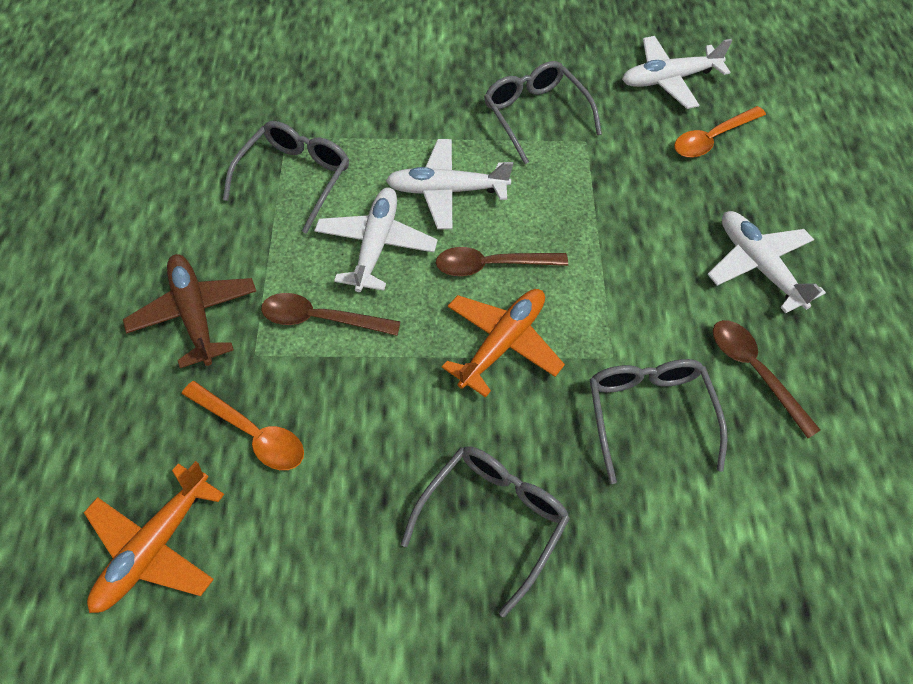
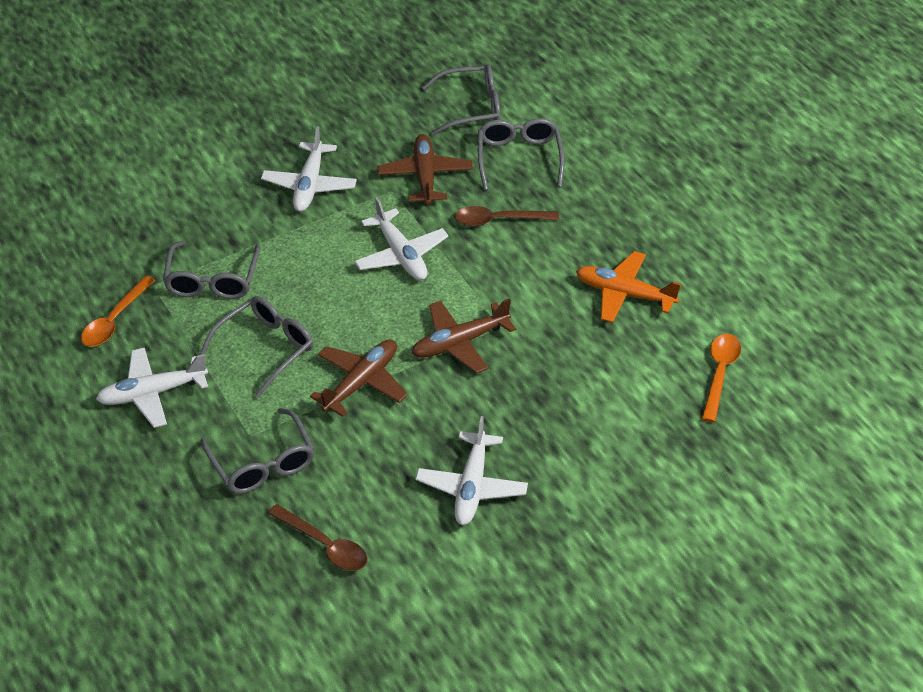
brown plane: [123,254,256,368] = 1 -> [310,340,408,417] [378,134,473,205] [412,298,516,373] = 3
brown spoon: [261,293,401,336] [436,247,568,276] [713,320,820,438] = 3 -> [268,504,367,571] [454,206,559,226] = 2
grey glasses: [223,121,349,234] [401,446,570,617] [484,61,602,164] [589,359,728,484] = 4 -> [163,241,260,299] [199,296,313,398] [201,408,315,494] [422,64,501,136] [478,118,565,190] = 5
orange plane: [84,461,225,613] [442,289,565,398] = 2 -> [576,251,681,323] = 1

